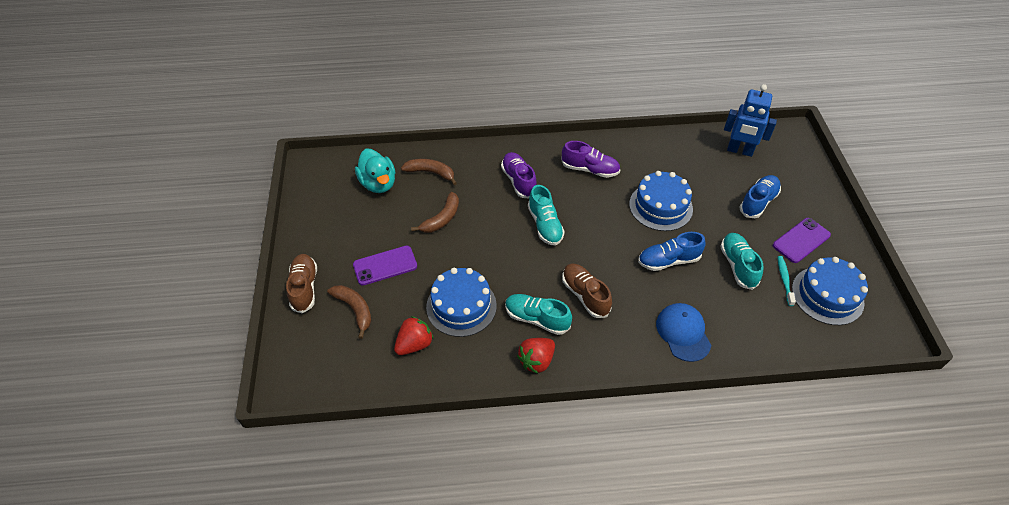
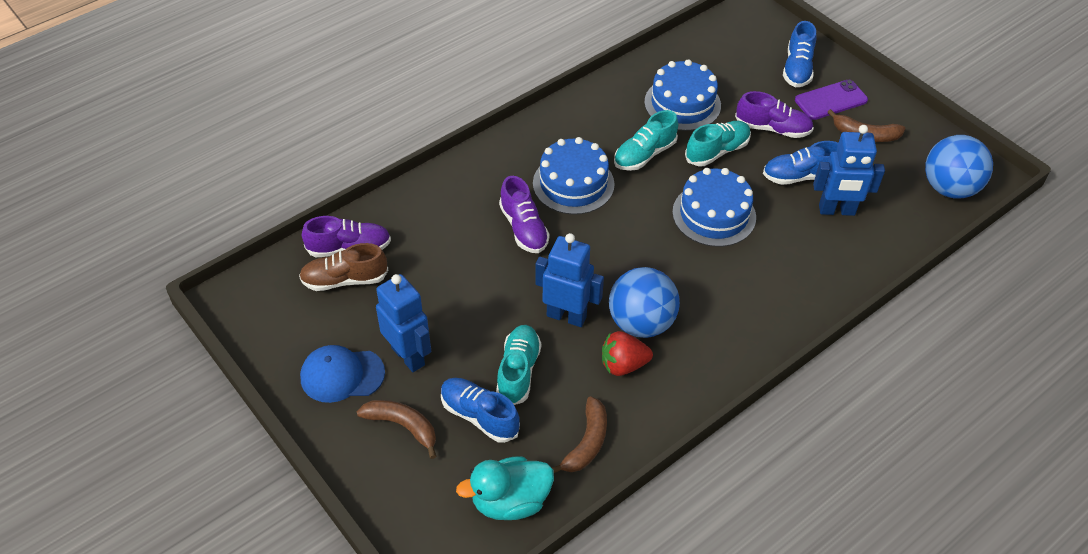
blue ball: none = 0 -> [609,267,680,338] [925,135,993,198] = 2
blue robot: [724,84,777,157] = 1 -> [376,274,431,372] [535,233,604,327] [813,125,885,216] = 3
blue shoe: [638,232,706,271] [739,175,781,218] = 2 -> [441,378,520,443] [763,141,838,185] [783,21,816,87] = 3
brown shoe: [286,254,317,313] [562,263,612,318] = 2 -> [299,243,388,291] = 1
purple phone: [353,246,417,286] [773,218,831,263] = 2 -> [795,80,868,120] = 1
purple shoe: [501,152,537,198] [561,141,620,178] = 2 -> [302,216,391,257] [499,176,550,253] [735,91,814,138] = 3
red strawberry: [394,316,433,355] [517,338,555,374] = 2 -> [602,331,653,376] = 1
turquoise toothbrush: [777,256,796,306] = 1 -> none = 0

